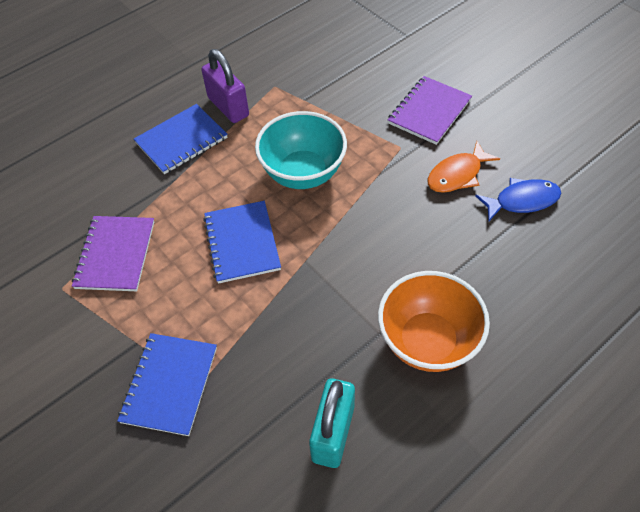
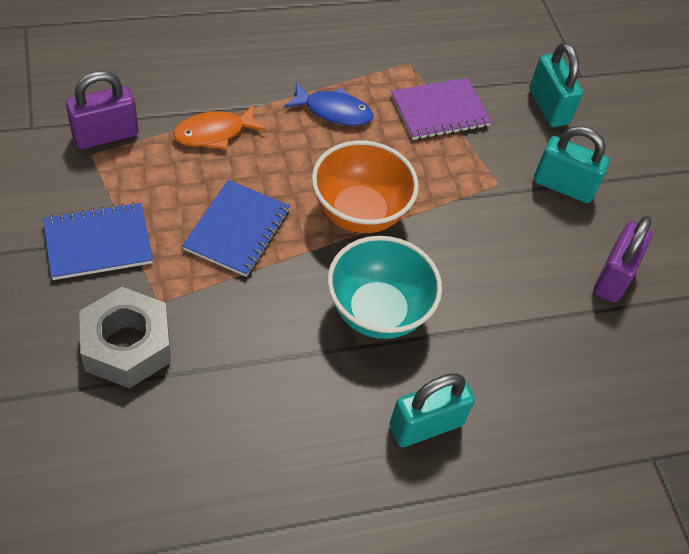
blue notebook: [117,333,217,436] [134,104,228,174] [203,201,281,284] = 3 -> [43,202,153,280] [182,180,290,277] = 2
grey nut: none = 0 -> [79,287,171,388] = 1
purple notebook: [72,216,154,291] [388,76,472,145] = 2 -> [391,78,492,140] = 1
purple padlock: [201,49,249,123] = 1 -> [66,71,139,149] [593,216,653,303] = 2
turquoise padlock: [309,378,355,468] = 1 -> [389,373,475,447] [529,42,583,127] [534,126,610,203] = 3

